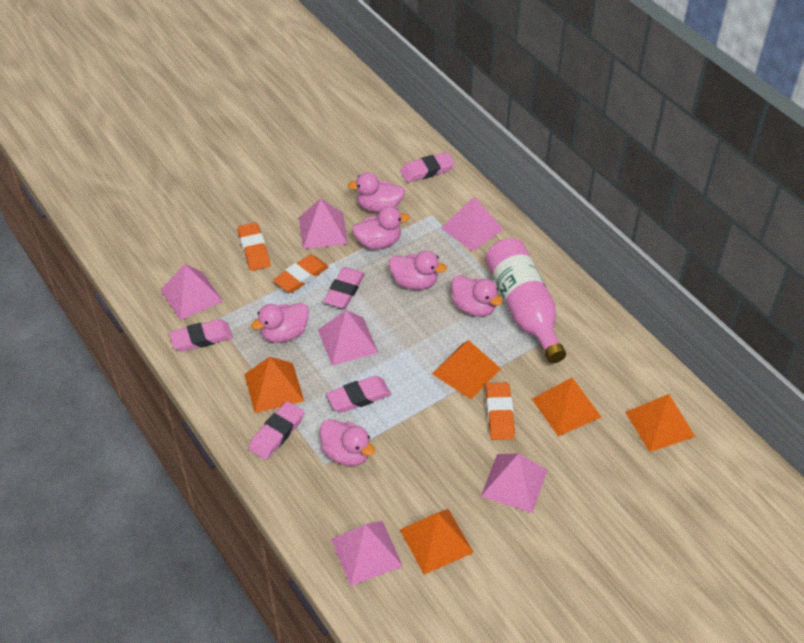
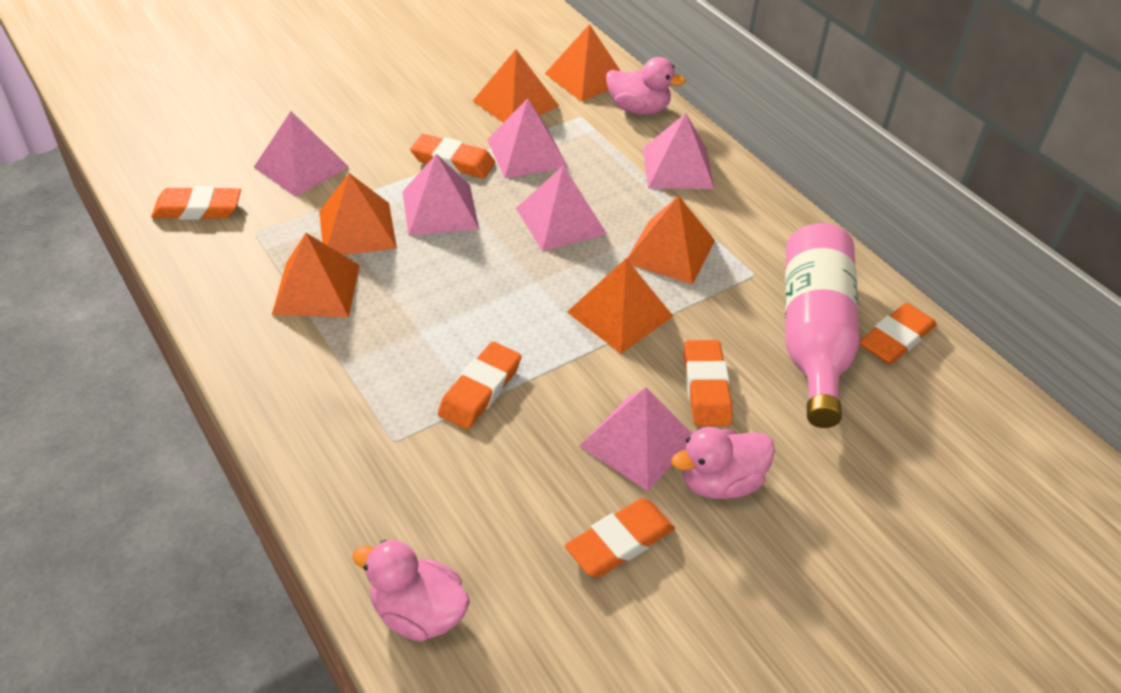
orange eraser: [238,222,270,271] [273,254,329,293] [486,382,515,440] = 3 -> [151,186,241,220] [410,134,495,179] [438,342,521,430] [565,498,675,577] [684,340,733,426] [860,303,937,365] = 6
orange pyramid: [244,357,304,413] [400,509,474,574] [432,340,501,399] [532,378,601,436] [625,394,695,452] = 5 -> [272,233,360,317] [319,173,397,255] [473,49,559,123] [545,24,620,102] [567,259,673,354] [627,196,715,284] = 6
pink duck: [251,303,309,343] [320,419,375,466] [348,172,405,213] [352,206,410,249] [389,251,447,290] [451,275,503,317] = 6 -> [352,540,470,642] [606,57,686,115] [671,427,775,499] = 3
pink eraser: [169,319,233,352] [249,401,304,460] [323,267,365,309] [326,376,391,413] [400,152,455,183] = 5 -> none = 0

